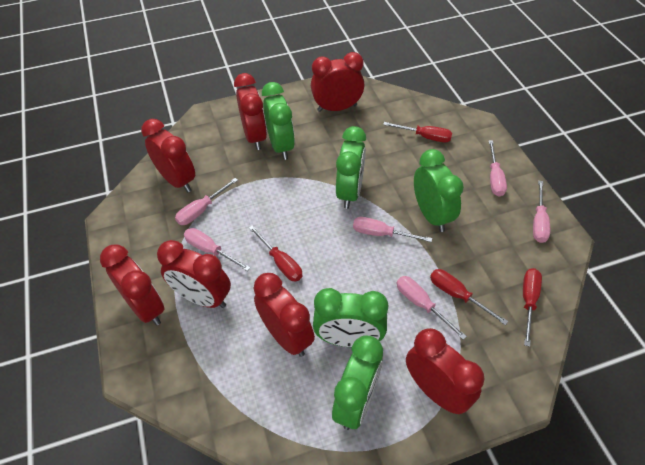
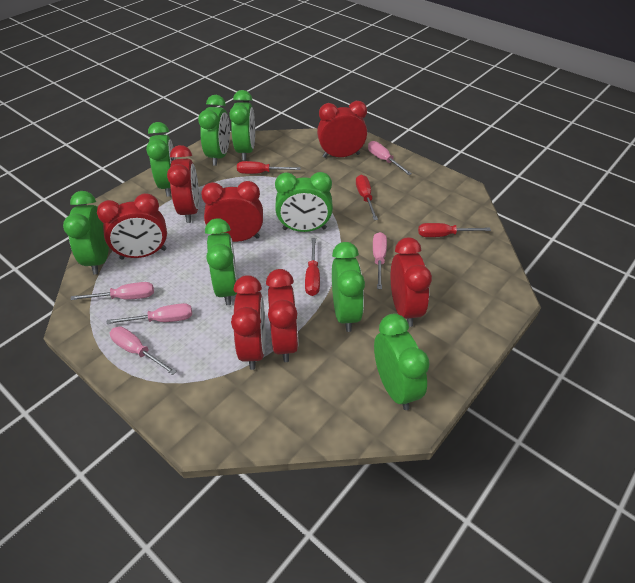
green clock: [262,82,295,160] [313,288,389,347] [332,336,383,430] [336,126,366,209] [414,149,464,232] = 5 -> [63,191,109,274] [146,122,176,197] [198,95,230,166] [205,219,238,305] [229,90,255,160] [275,172,333,232] [332,242,365,332] [374,314,430,410] = 8
pink screwdriver: [175,178,238,225] [184,228,250,271] [353,217,432,242] [397,276,467,340] [489,140,507,197] [533,181,550,243] = 6 -> [70,282,154,300] [106,303,192,324] [110,326,177,375] [368,141,412,175] [373,232,387,289] = 5

